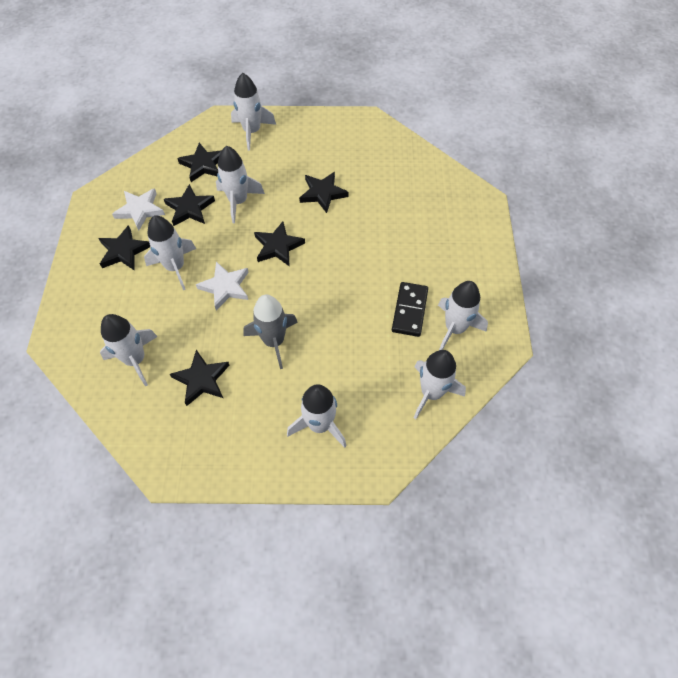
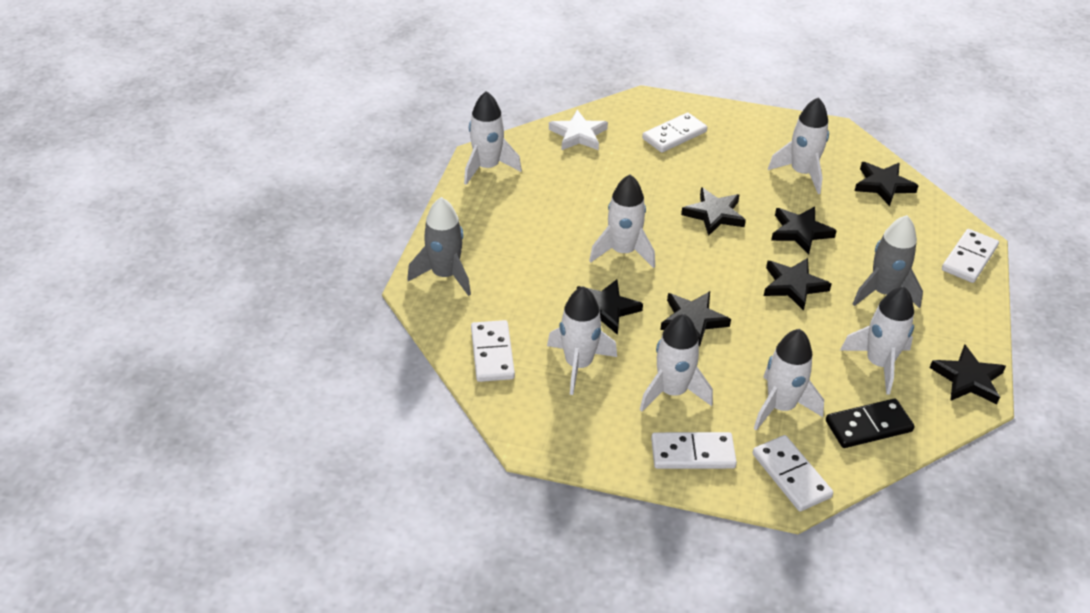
black star: [98,225,150,270] [164,184,215,226] [170,350,230,406] [177,143,222,182] [254,222,305,267] [299,172,349,213] = 6 -> [577,279,643,335] [660,291,731,347] [681,187,746,236] [764,258,831,311] [771,207,837,255] [855,162,919,206] [930,345,1006,404] = 7
grey rocket: [243,294,298,369] = 1 -> [407,197,471,296] [853,215,923,308] = 2
white domino: none = 0 -> [471,320,515,382] [642,112,707,153] [651,432,737,469] [753,435,833,511] [942,229,999,283] = 5
white star: [112,188,165,231] [196,261,249,310] = 2 -> [549,110,608,150] = 1

